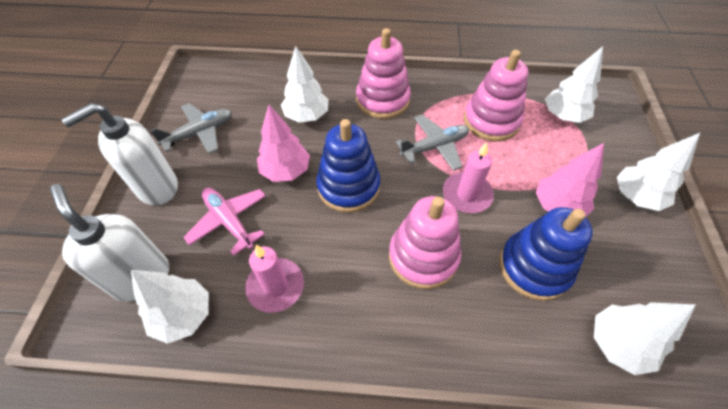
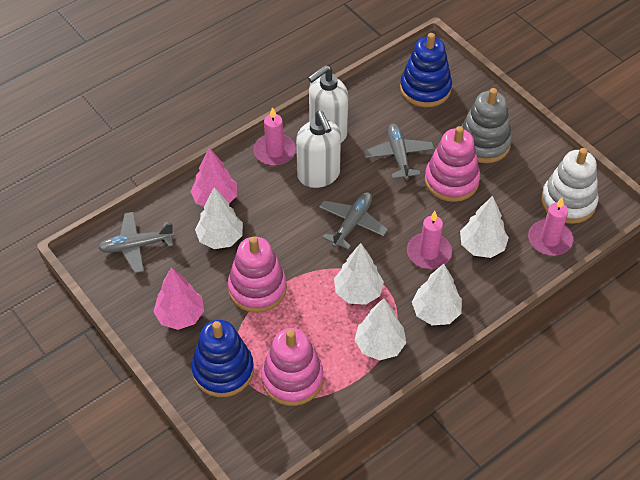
grey plane: [150,103,232,154] [396,114,469,171] = 2 -> [98,212,174,273] [319,192,388,250] [364,124,434,180] = 3
grey stacking toy: none = 0 -> [461,88,512,163] = 1
pink candle: [245,245,304,313] [443,142,494,213] = 2 -> [253,107,296,166] [407,211,452,269] [528,198,573,256] = 3
pink plane: [183,188,266,256] = 1 -> none = 0
white stacking toy: none = 0 -> [541,148,599,224] = 1

